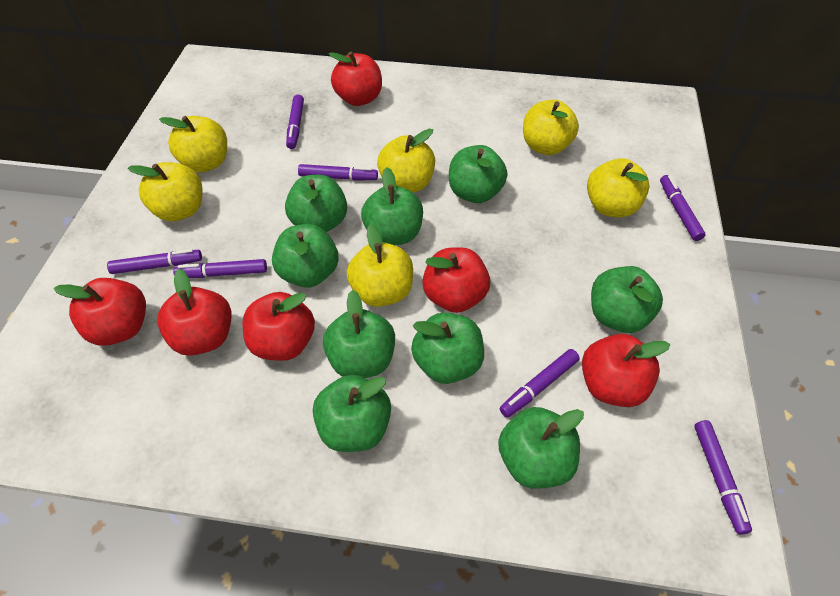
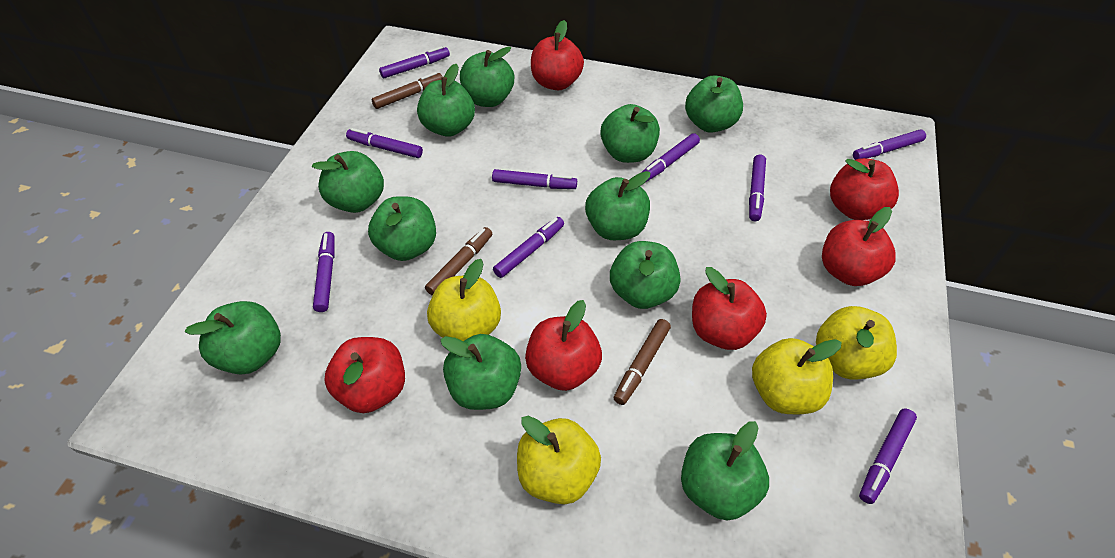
brown marker: none = 0 -> [372,72,443,109] [425,227,492,296] [614,319,671,405] = 3
green apple: [272,224,338,288] [285,175,347,232] [313,375,391,452] [323,290,395,378] [361,167,423,245] [411,312,484,384] [449,145,507,203] [498,407,584,489] [591,266,663,333] = 9 -> [185,301,281,375] [312,151,384,213] [368,196,436,261] [417,64,475,137] [440,334,521,410] [460,46,514,107] [585,171,651,240] [601,104,660,163] [610,241,680,309] [681,421,769,520] [685,75,743,133] = 11
purple marker: [107,249,202,274] [173,259,267,278] [286,94,304,149] [298,164,378,181] [500,349,580,418] [660,175,706,241] [694,420,752,535] = 7 -> [313,232,335,312] [346,128,423,158] [379,46,450,78] [492,169,577,189] [493,217,564,278] [641,133,700,182] [749,155,766,221] [853,130,926,160] [859,408,917,504] = 9
yellow apple: [128,162,202,221] [159,116,227,172] [347,224,413,307] [377,129,435,192] [523,100,579,155] [587,158,650,218] = 6 -> [427,259,501,341] [517,416,601,504] [752,338,842,414] [816,306,897,379] = 4

